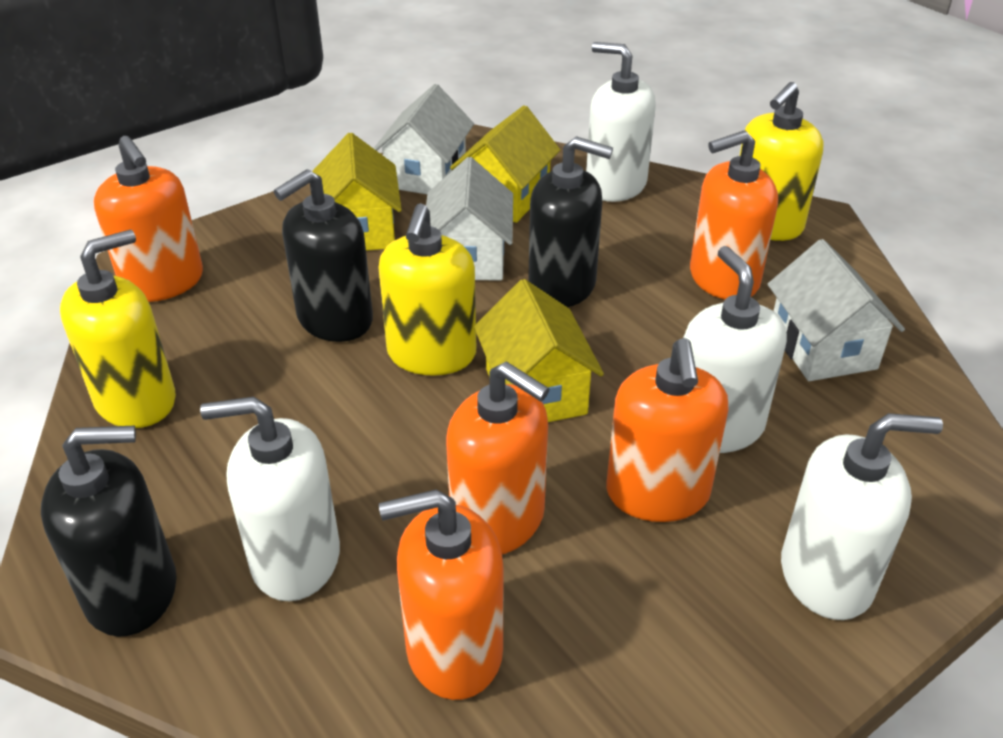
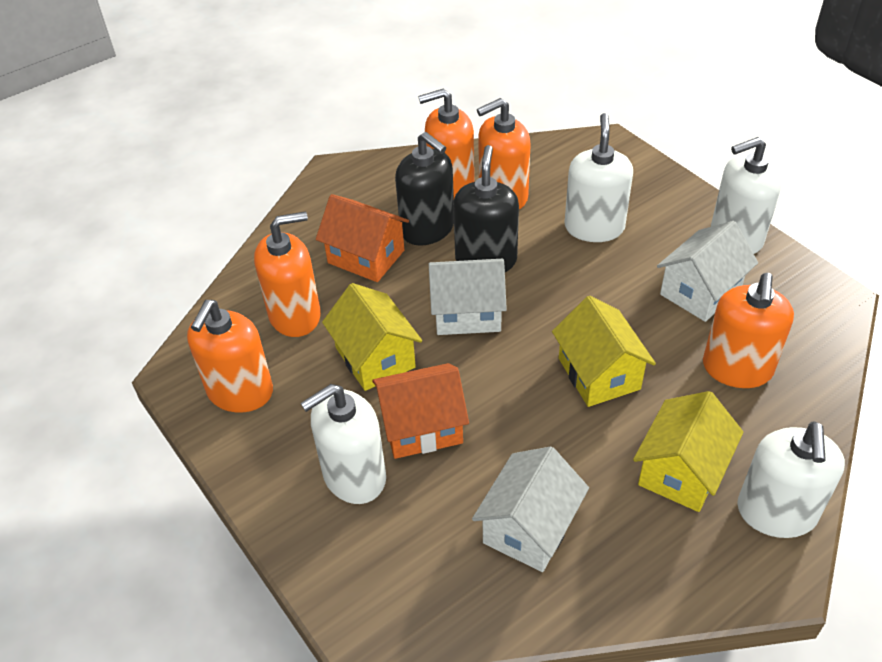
black soap dispenser: [41,425,177,637] [274,169,373,342] [528,136,613,307] = 3 -> [395,132,454,246] [453,145,519,272] = 2
orange house: none = 0 -> [316,194,409,282] [372,363,469,459] = 2
yellow soap dispenser: [60,230,176,428] [379,203,476,376] [740,82,824,241] = 3 -> none = 0

